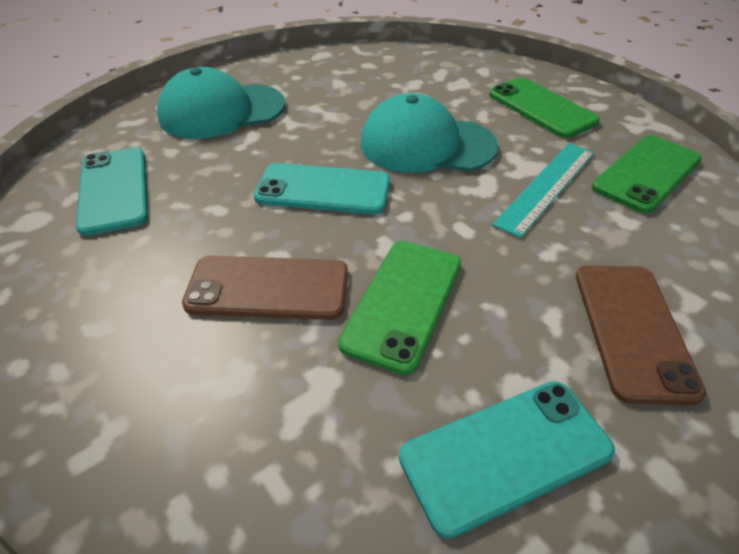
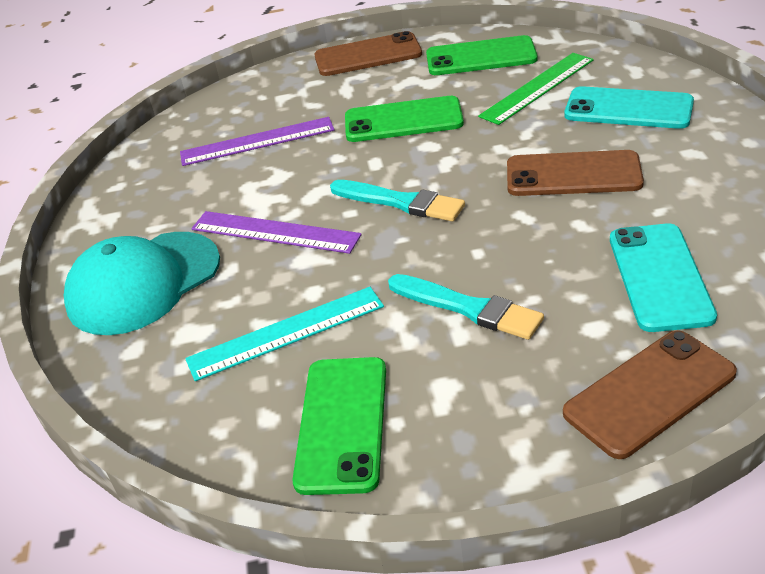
brown phone: [182,255,348,320] [576,265,706,405] = 2 -> [314,31,422,76] [507,150,644,196] [563,330,737,459] = 3
green ruler: none = 0 -> [478,53,594,125] = 1
purple ruler: none = 0 -> [180,117,334,166] [191,211,362,254] = 2
turquoise brush: none = 0 -> [330,180,465,221] [388,274,544,340] = 2
turquoise cap: [157,67,285,139] [360,93,498,173] = 2 -> [64,232,220,335] = 1
turquoise phone: [76,148,148,236] [254,163,390,214] [399,381,615,539] = 3 -> [565,86,694,129] [610,223,717,332] = 2

